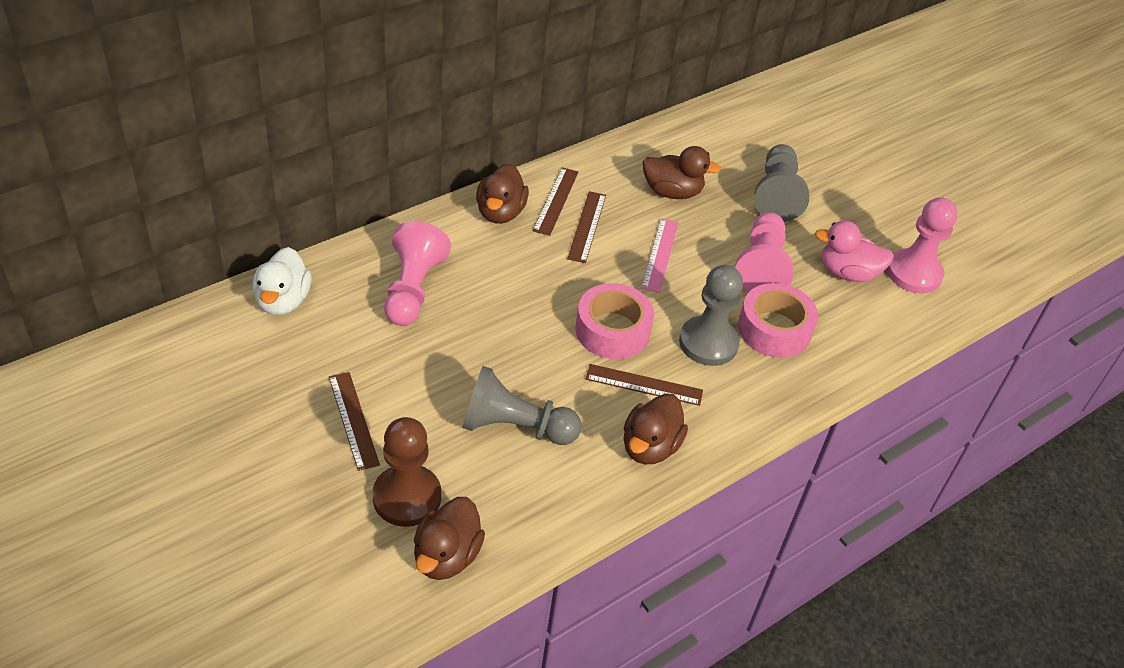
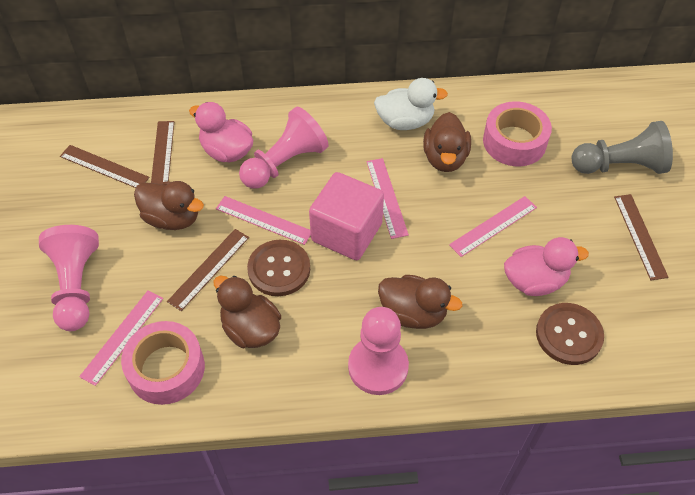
brown button: none = 0 -> [247,240,310,296] [536,303,604,365] = 2
brown pawn: [372,417,441,527] = 1 -> none = 0
grey pawn: [462,366,582,445] [679,265,743,366] [754,144,809,222] = 3 -> [572,121,673,174] = 1
pink cube: none = 0 -> [309,172,384,260] = 1
pink duck: [815,221,894,282] = 1 -> [189,102,253,162] [504,237,589,296] = 2
pink ruler: [641,218,679,293] = 1 -> [79,290,163,386] [216,196,311,245] [366,158,409,239] [449,196,537,257] = 4

